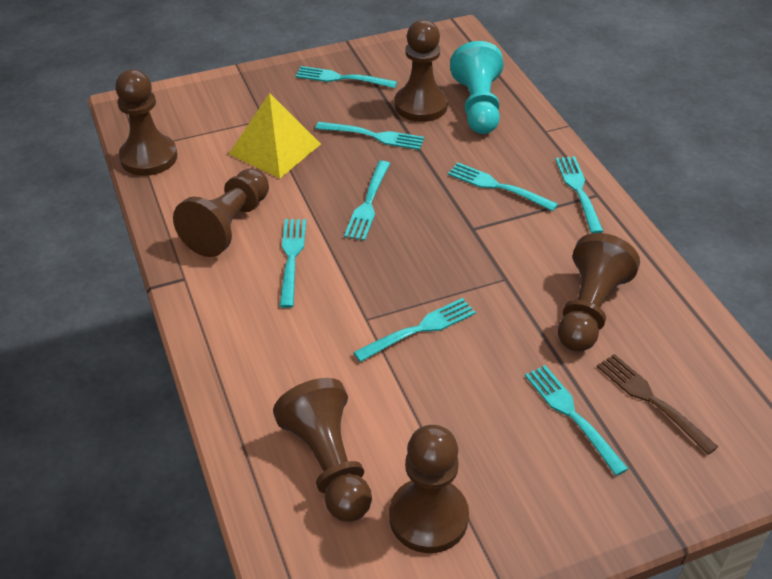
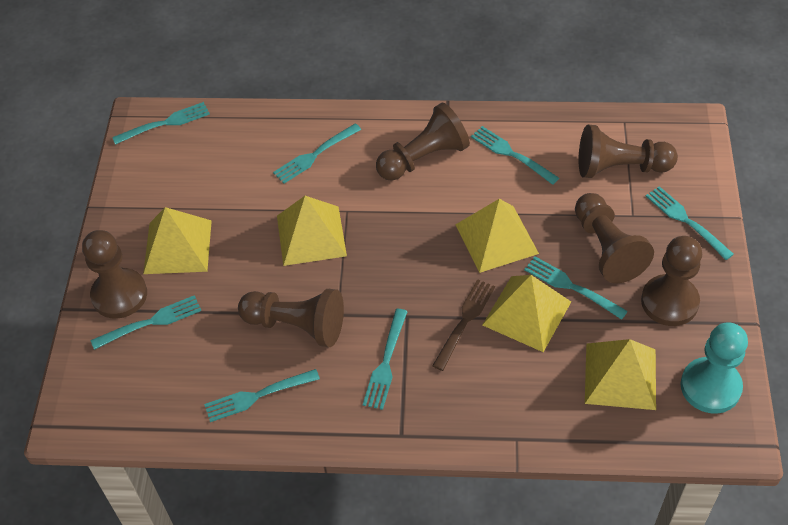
yellow pyramid: [229,93,321,178] = 1 -> [143,207,212,274] [277,196,347,266] [455,199,539,273] [483,275,571,352] [585,339,656,410] = 5

